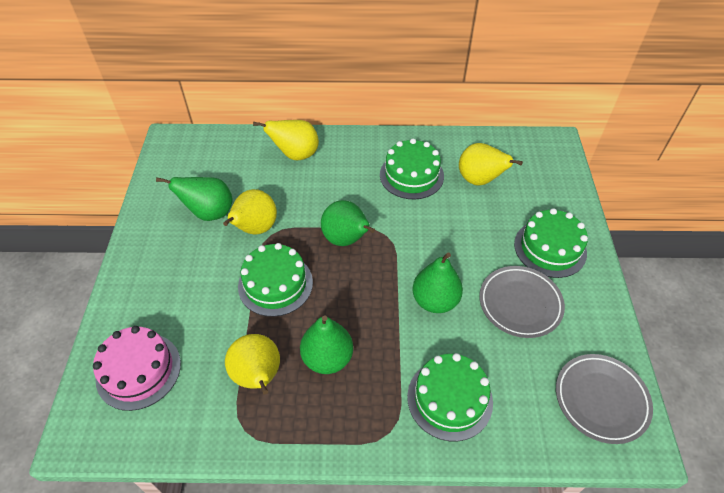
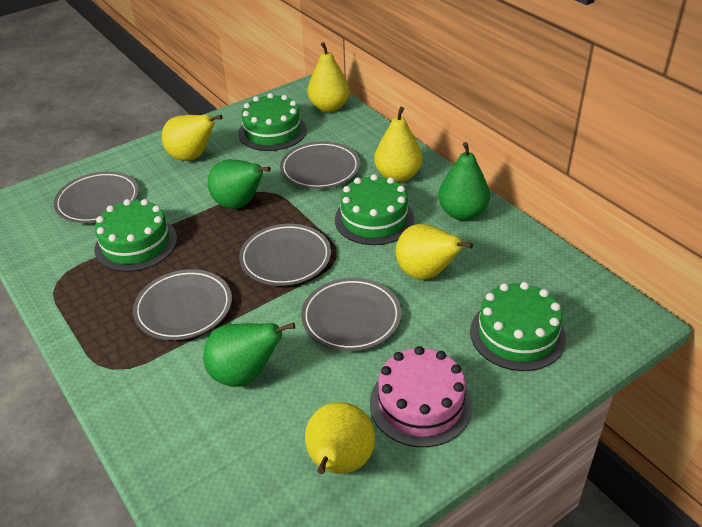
green pear: [156,177,233,221] [300,315,353,374] [321,200,375,246] [412,252,463,313] = 4 -> [203,322,295,387] [208,159,271,209] [438,142,490,221] = 3
grey plate: [479,266,565,338] [556,354,653,444] = 2 -> [54,171,139,223] [133,269,232,340] [239,224,331,286] [280,141,360,189] [301,278,402,351] = 5
yellow pear: [223,189,277,235] [225,334,280,395] [253,120,319,160] [459,143,523,186] = 4 -> [162,114,222,161] [305,402,375,474] [307,42,350,112] [374,107,422,182] [396,224,473,280] = 5

